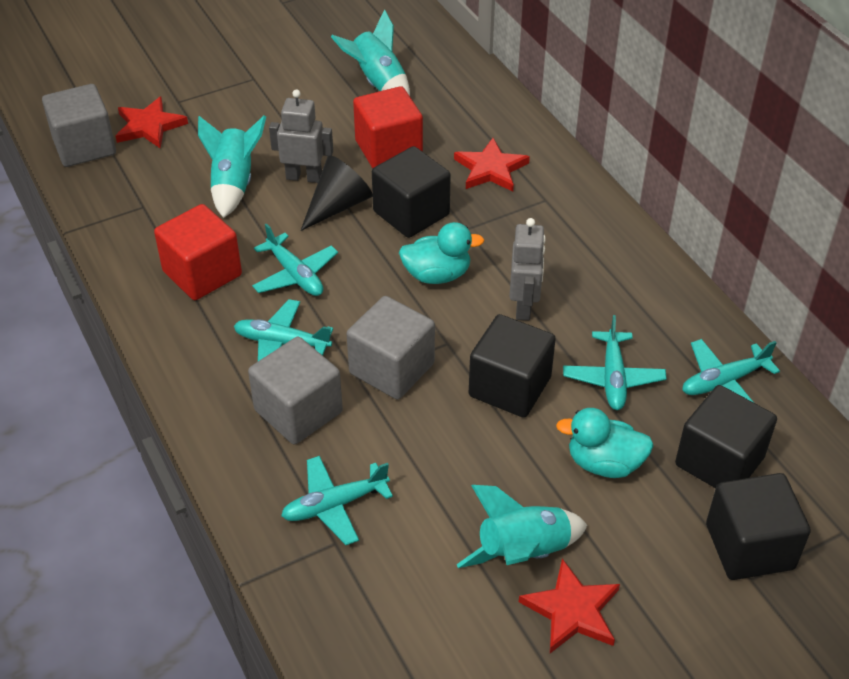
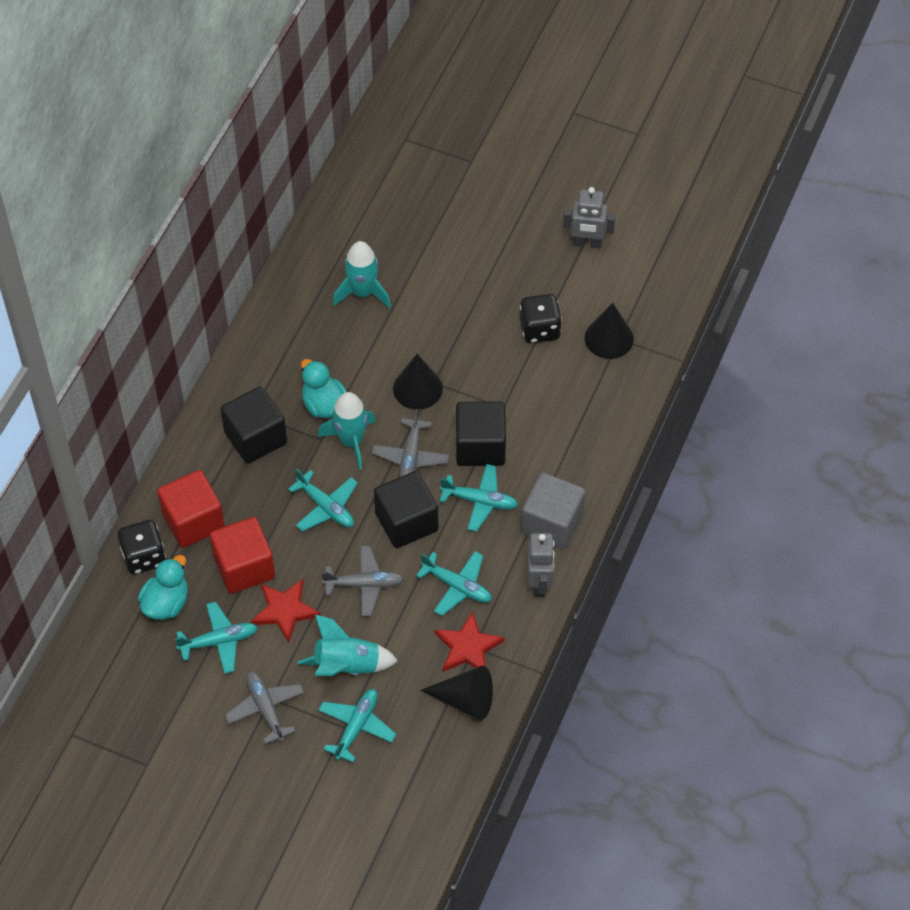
black cone: [300,155,373,231] = 1 -> [393,354,443,410] [420,666,493,720] [585,303,634,359] = 3
black cube: [372,146,451,238] [469,314,556,418] [675,385,777,488] [706,473,811,580] = 4 -> [221,386,287,464] [374,471,438,548] [456,401,506,466] = 3
black dice: none = 0 -> [118,520,166,574] [520,294,562,343] = 2
grey cube: [42,84,116,167] [248,337,343,445] [347,296,435,399] = 3 -> [521,472,586,549] = 1
grey plane: none = 0 -> [225,671,304,744] [321,546,404,617] [372,409,449,477] = 3
red star: [116,97,188,148] [454,138,530,191] [519,559,620,653] = 3 -> [251,579,321,643] [435,611,505,672] = 2

